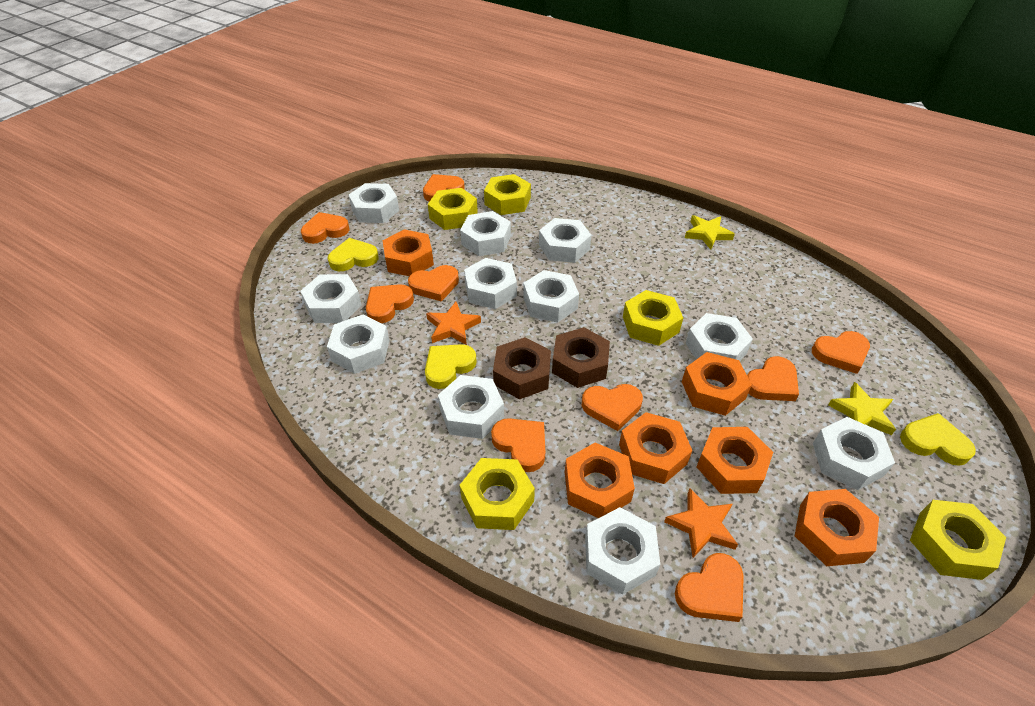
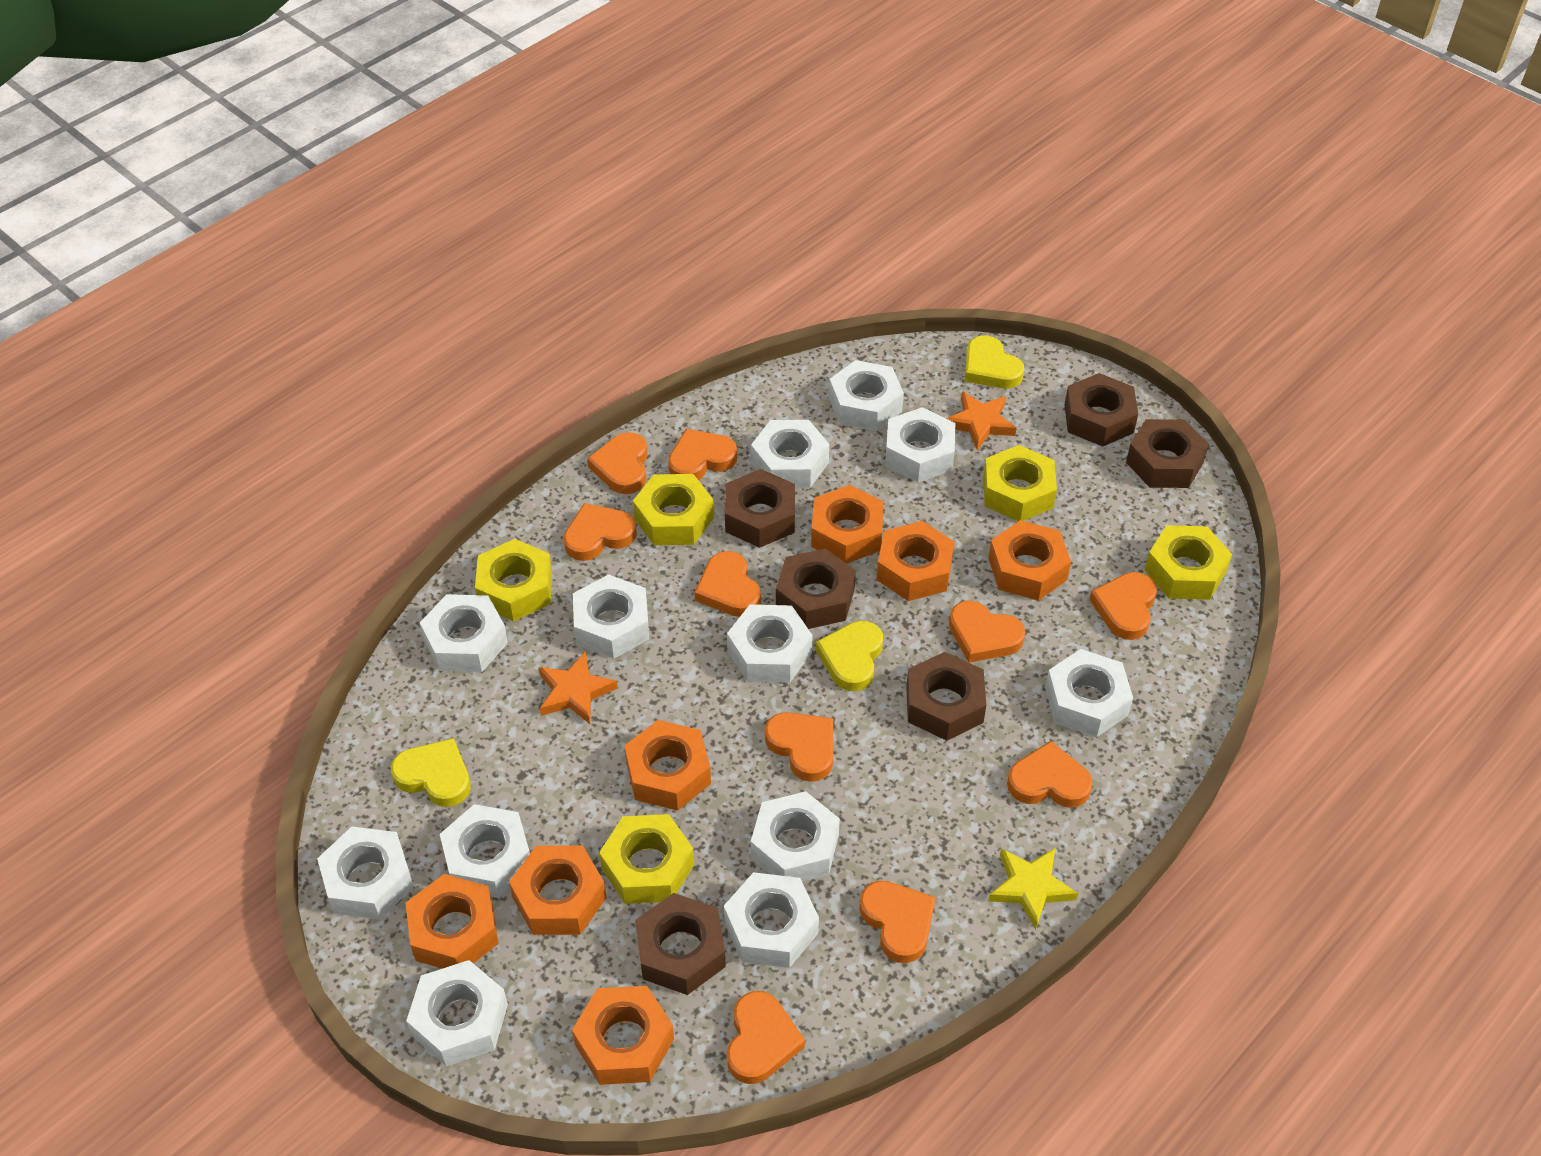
brown nut: [493,337,551,399] [552,327,610,388] = 2 -> [635,893,726,995] [725,469,795,548] [776,548,856,629] [906,652,986,741] [1065,373,1138,447] [1126,419,1209,488] = 6
orange heart: [301,212,350,244] [366,284,414,323] [408,265,459,302] [423,174,465,202] [491,418,545,472] [582,384,643,431] [675,553,744,622] [747,356,799,401] [812,331,870,374] = 9 -> [563,503,637,561] [587,432,648,494] [668,429,738,480] [694,551,761,617] [727,991,805,1084] [765,712,833,782] [859,881,936,963] [949,600,1025,663] [1007,741,1093,808] [1089,572,1157,640] = 10
orange nut: [383,229,434,276] [565,443,635,518] [619,412,692,484] [682,352,752,416] [696,427,773,494] [795,489,879,566] = 6 -> [406,874,498,969] [509,846,606,935] [572,986,674,1085] [625,720,711,811] [811,485,884,564] [876,521,955,601] [988,520,1071,601] = 7
white nut: [300,274,362,323] [327,315,390,374] [349,183,399,223] [438,375,504,439] [460,211,511,256] [464,258,517,309] [523,270,579,323] [539,218,591,263] [585,507,660,595] [686,313,753,361] [813,417,895,490] = 11 -> [317,826,414,920] [406,960,508,1066] [420,594,508,672] [440,804,530,898] [573,574,649,659] [724,872,819,968] [727,605,813,683] [751,420,829,488] [751,791,840,882] [829,360,904,431] [885,407,955,482] [1045,649,1133,737] = 12
yellow star: [685,215,735,250] [828,382,896,435] = 2 -> [988,848,1078,929] = 1

